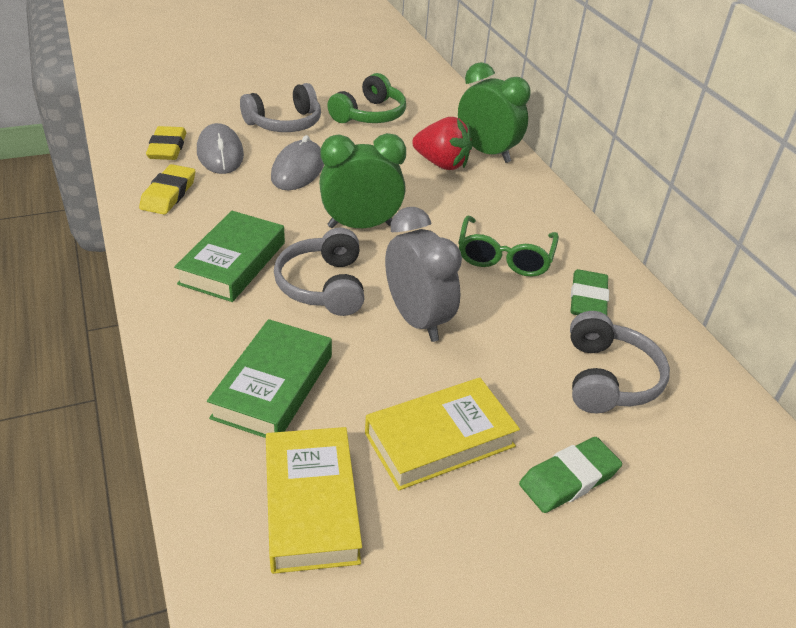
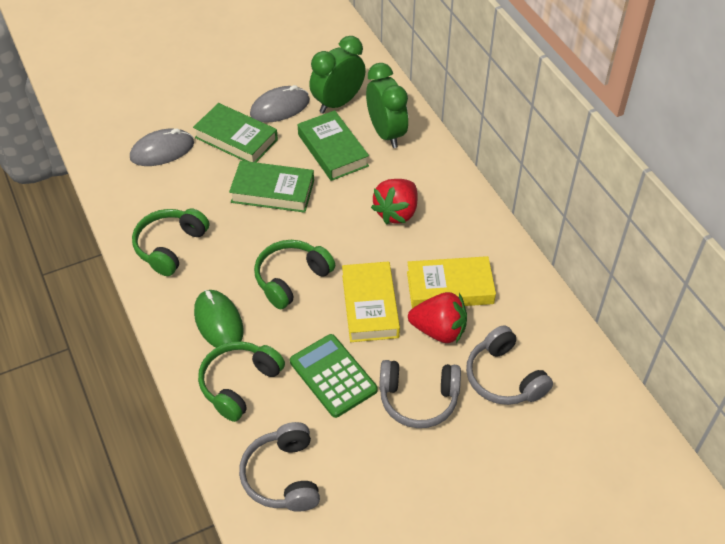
green book: [174,211,285,302] [207,319,332,438] = 2 -> [193,103,278,162] [229,161,314,213] [298,110,369,181] = 3
green calculator: none = 0 -> [290,334,378,418] = 1
green eraser: [519,437,622,513] [570,269,609,315] = 2 -> none = 0
green glasses: [458,215,559,277] = 1 -> none = 0
green headphones: [327,73,406,123] = 1 -> [132,208,209,276] [198,341,285,422] [254,240,335,309] = 3
green mouse: none = 0 -> [194,290,244,348] = 1
grey clock: [385,207,462,342] = 1 -> none = 0
red strawberry: [412,117,472,170] = 1 -> [371,179,418,225] [408,292,467,343] = 2
yellow eraser: [139,164,195,215] [146,126,186,160] = 2 -> none = 0

